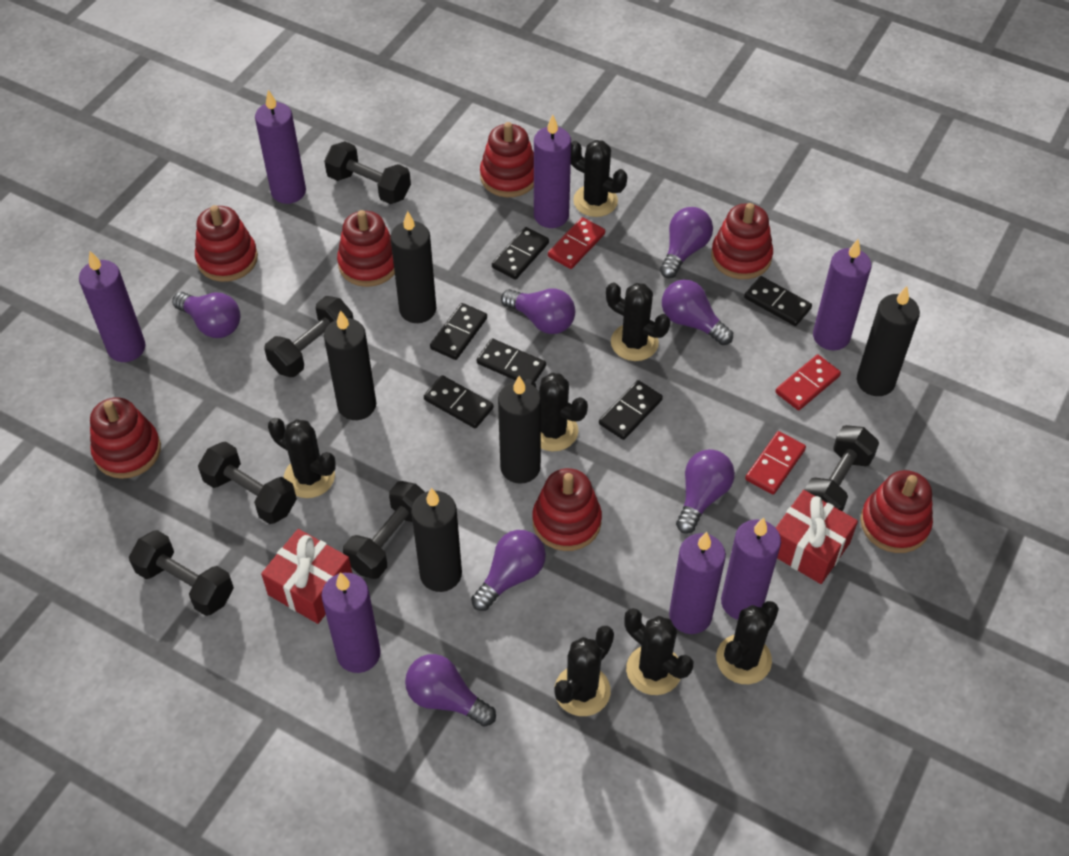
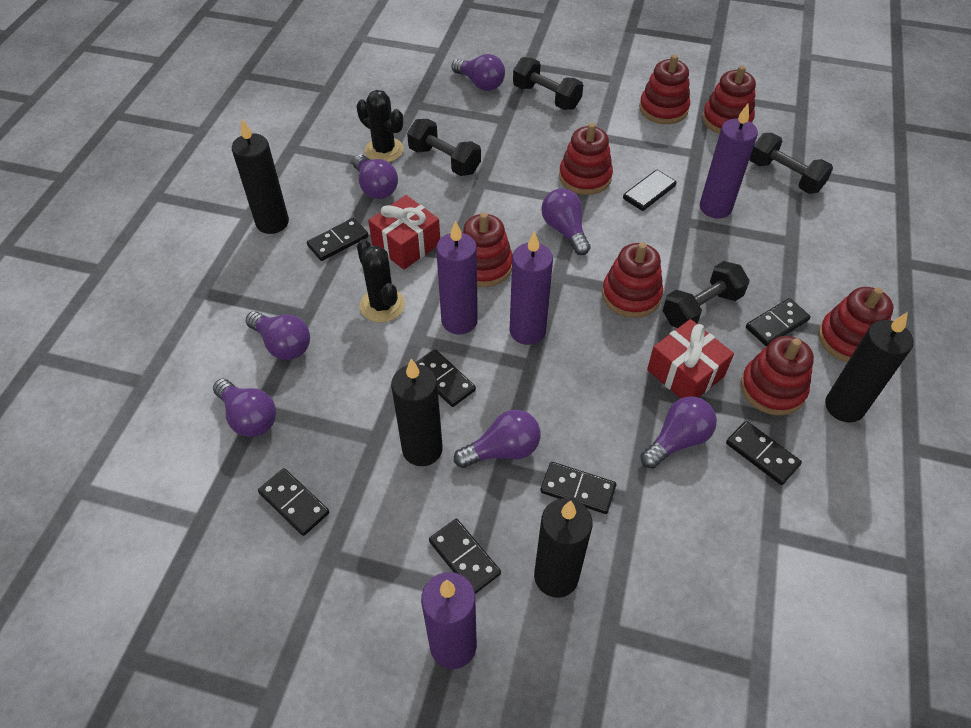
black cactus: [268,418,336,498] [523,373,588,451] [554,626,614,716] [571,140,627,217] [606,282,670,361] [624,608,693,695] [716,601,779,684] = 7 -> [357,90,404,162] [357,239,405,323] = 2
black candle: [324,310,376,420] [390,211,436,323] [411,488,462,592] [498,376,541,484] [857,286,920,396] = 5 -> [232,119,289,234] [391,359,443,466] [534,498,593,598] [825,312,913,423] = 4
black domino: [424,375,494,428] [430,303,487,360] [477,339,546,382] [492,227,549,280] [599,380,663,440] [744,276,812,326] = 6 -> [258,468,329,536] [307,218,368,261] [415,349,476,407] [429,519,501,594] [540,462,616,514] [623,170,677,211] [726,421,802,485] [746,298,811,346] = 8
black dumbbell: [129,530,234,616] [198,441,297,524] [264,296,353,377] [324,141,411,204] [343,481,425,579] [805,425,879,511] = 6 -> [407,119,481,176] [513,57,583,110] [663,261,749,328] [750,133,833,194] = 4
purple candle: [79,251,145,362] [255,90,306,204] [321,572,381,673] [534,115,571,228] [669,532,726,634] [721,518,781,620] [813,239,872,351] = 7 -> [421,572,477,669] [436,220,478,335] [509,231,553,345] [700,104,758,219] = 4
red domino: [548,217,605,269] [745,431,806,495] [775,355,841,410] = 3 -> none = 0

